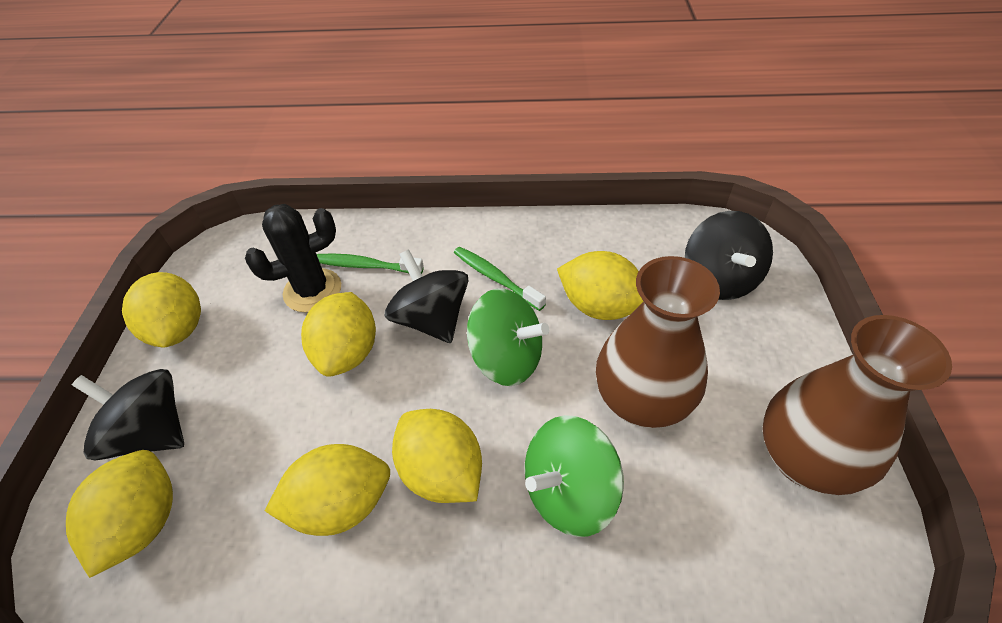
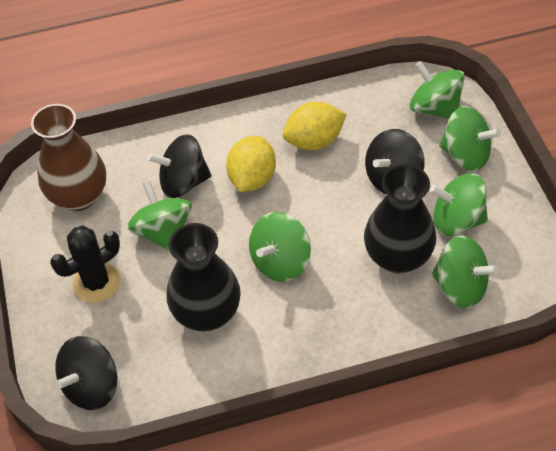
black vase: none = 0 -> [166,223,241,332] [364,164,436,274] = 2
brown vase: [596,256,720,428] [762,315,952,495] = 2 -> [31,104,106,211] = 1
green spinning top: [467,289,549,386] [525,415,624,537] = 2 -> [127,181,192,251] [249,212,311,282] [410,61,465,119] [430,173,488,236] [432,236,499,308] [439,106,501,171] = 6
green toothbrush: [317,254,424,274] [454,247,546,311] = 2 -> none = 0
yellow lemon: [66,450,173,578] [122,272,201,348] [265,444,390,536] [301,292,376,377] [392,409,482,503] [557,251,644,320] = 6 -> [226,136,276,192] [283,102,347,150] = 2

